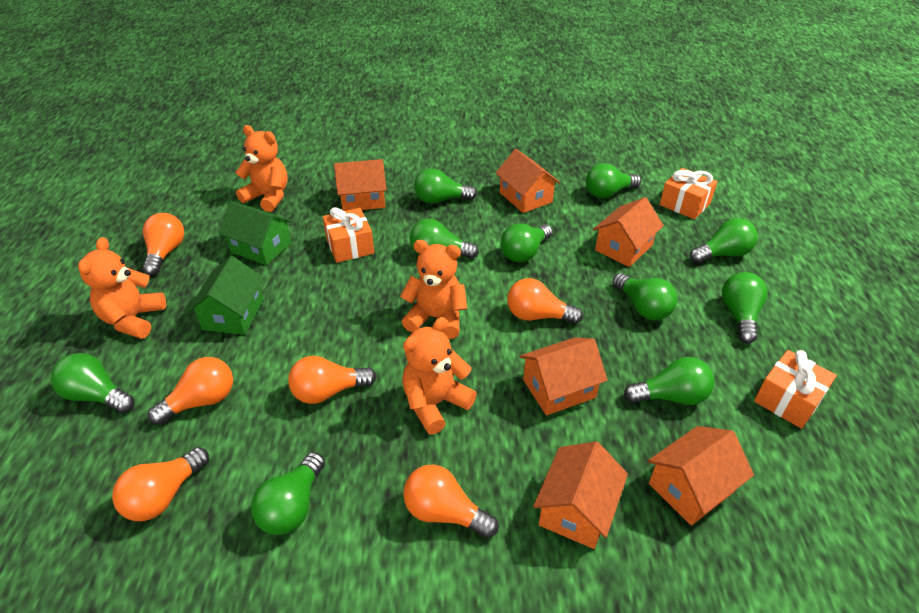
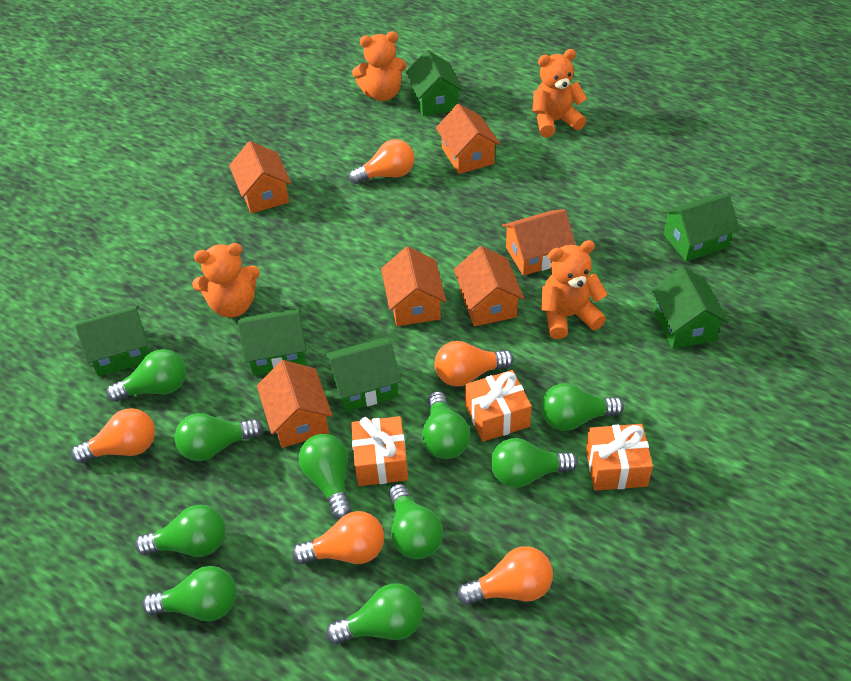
green house: [188,256,264,335] [219,201,292,265] = 2 -> [75,305,149,377] [238,308,306,376] [325,338,401,412] [406,50,463,116] [651,266,729,349] [662,194,740,262] = 6
orange light bulb: [112,447,209,521] [143,213,184,275] [148,357,233,425] [288,356,377,404] [403,465,499,538] [507,278,583,324] = 6 -> [71,408,155,463] [292,511,384,564] [349,139,414,184] [435,341,514,386] [457,546,553,605] = 5

